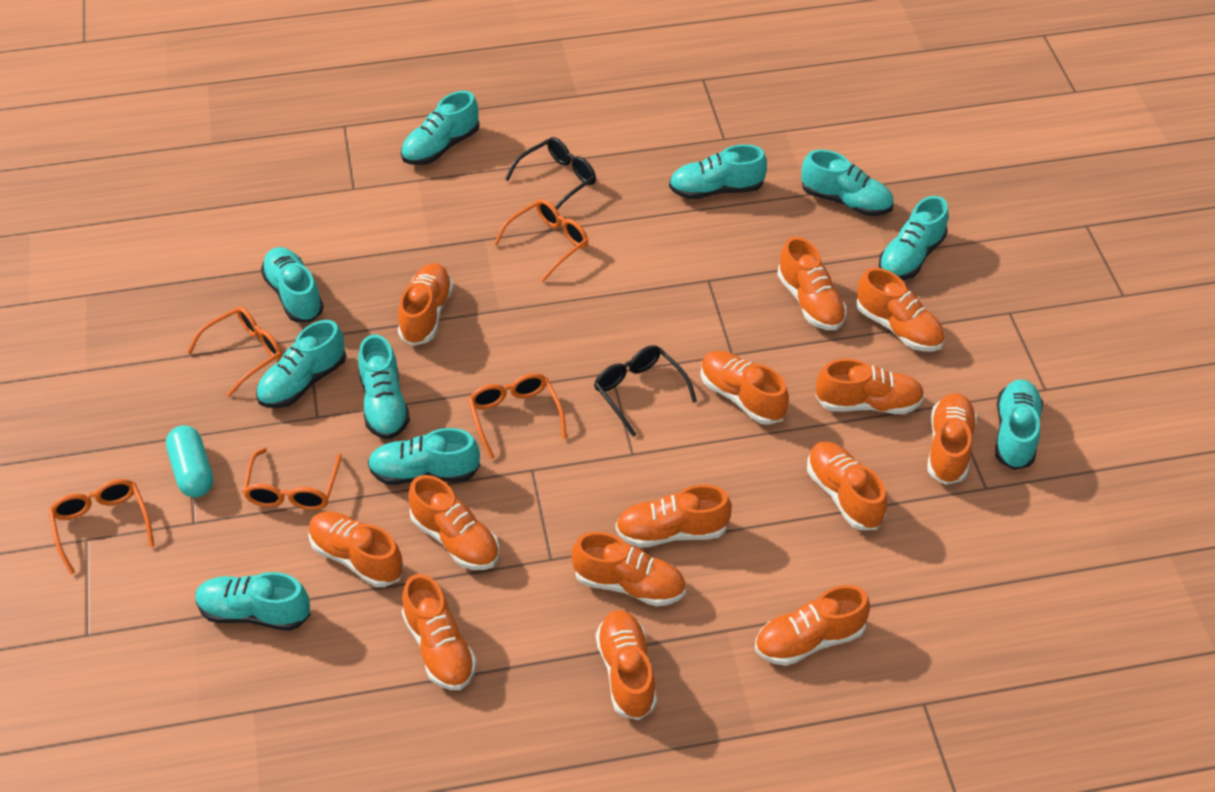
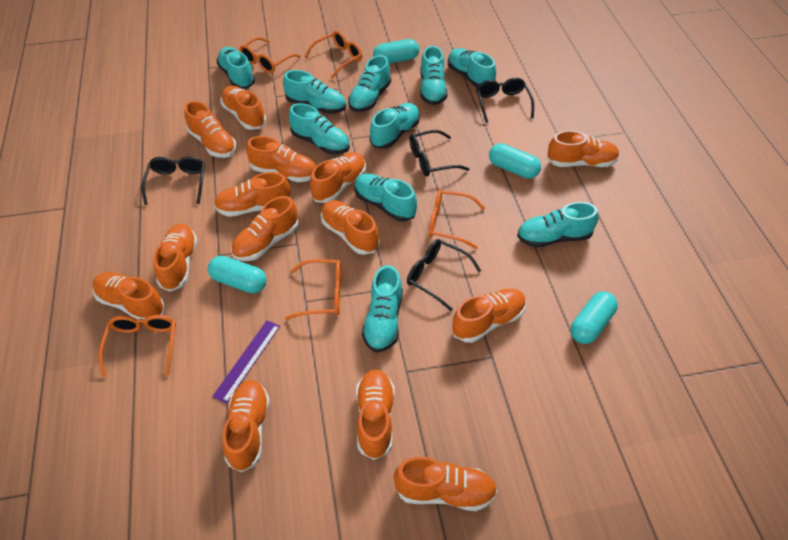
black glasses: [505,137,596,209] [594,345,697,437] = 2 -> [142,156,205,205] [407,239,481,311] [410,130,469,176] [476,78,534,123] = 4
purple ruler: none = 0 -> [212,320,280,404] = 1
turquoise capsule: [166,426,213,497] = 1 -> [208,256,267,293] [373,39,419,64] [489,143,541,179] [571,291,618,344] = 4

